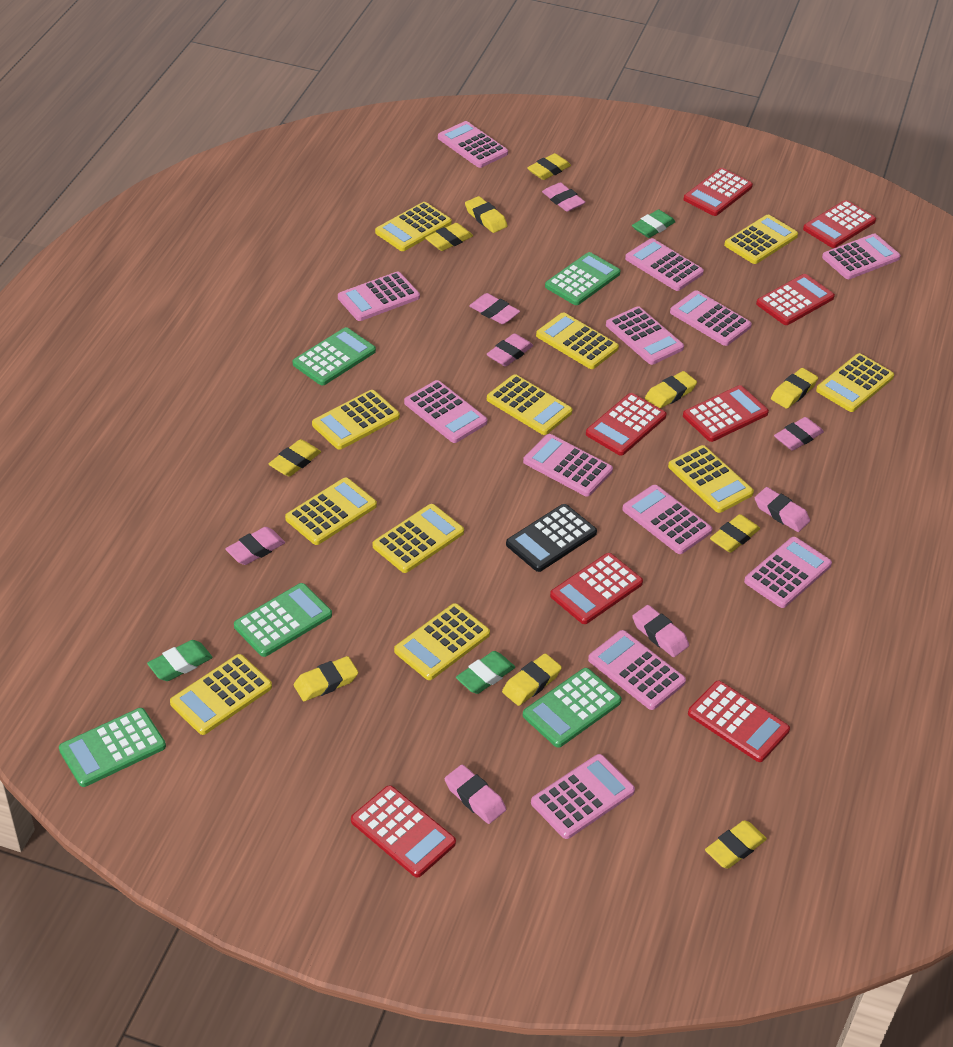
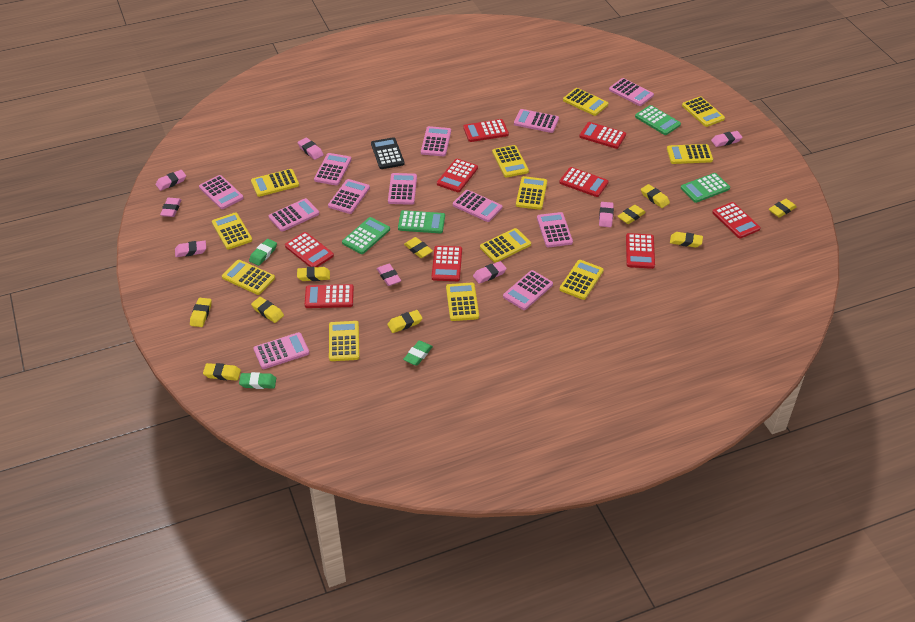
green calculator: [59,708,166,787] [234,583,332,657] [293,327,376,386] [523,668,622,748] [545,252,621,305] = 5 -> [342,217,390,254] [398,210,445,233] [635,105,681,135] [681,173,730,203] = 4
red calculator: [351,785,456,877] [550,553,643,624] [586,393,666,456] [683,385,769,442] [684,168,753,216] [688,681,790,762] [756,274,835,325] [803,200,876,248] = 8 -> [285,232,334,267] [305,284,354,308] [432,246,462,281] [437,159,478,192] [463,119,509,142] [559,167,609,197] [579,122,626,149] [626,233,655,269] [712,202,761,238] = 9
yellow calculator: [170,654,272,735] [285,478,377,545] [312,390,400,450] [373,504,464,573] [375,202,452,251] [394,603,490,680] [487,374,572,435] [536,312,619,369] [668,445,754,513] [724,215,798,264] [816,353,894,412] = 11 -> [212,213,252,250] [222,260,275,295] [251,169,299,197] [329,321,359,361] [446,283,479,321] [480,228,531,263] [492,145,529,178] [516,176,547,210] [559,260,604,300] [563,88,608,116] [667,144,713,164] [682,96,725,127] = 12

